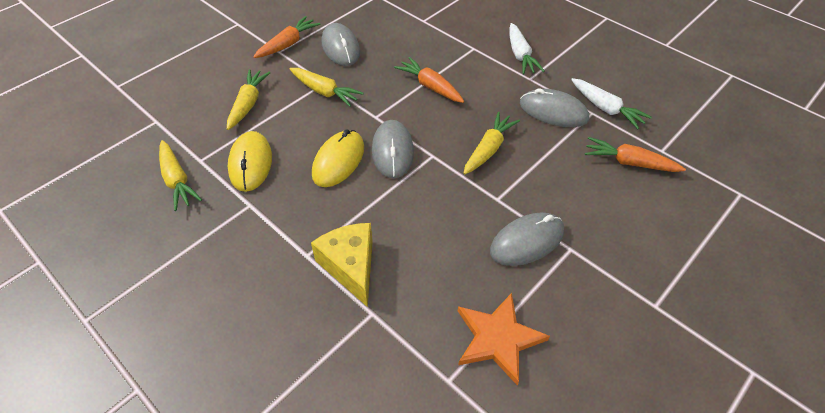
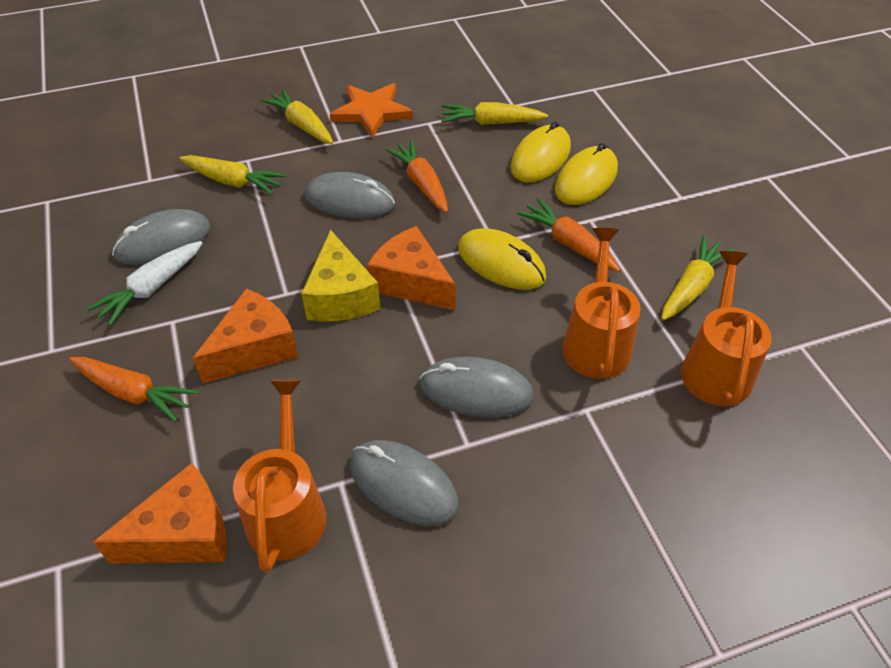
orange cheese: none = 0 -> [93,463,227,564] [193,289,299,383] [367,226,456,310] = 3
orange watering can: none = 0 -> [233,379,326,572] [562,228,641,379] [681,251,772,406] = 3
white carrot: [509,23,544,74] [571,78,652,129] = 2 -> [87,241,202,326] = 1
yellow mouse: [228,131,272,192] [312,130,364,187] = 2 -> [458,229,546,290] [510,122,571,182] [555,143,618,205] = 3

